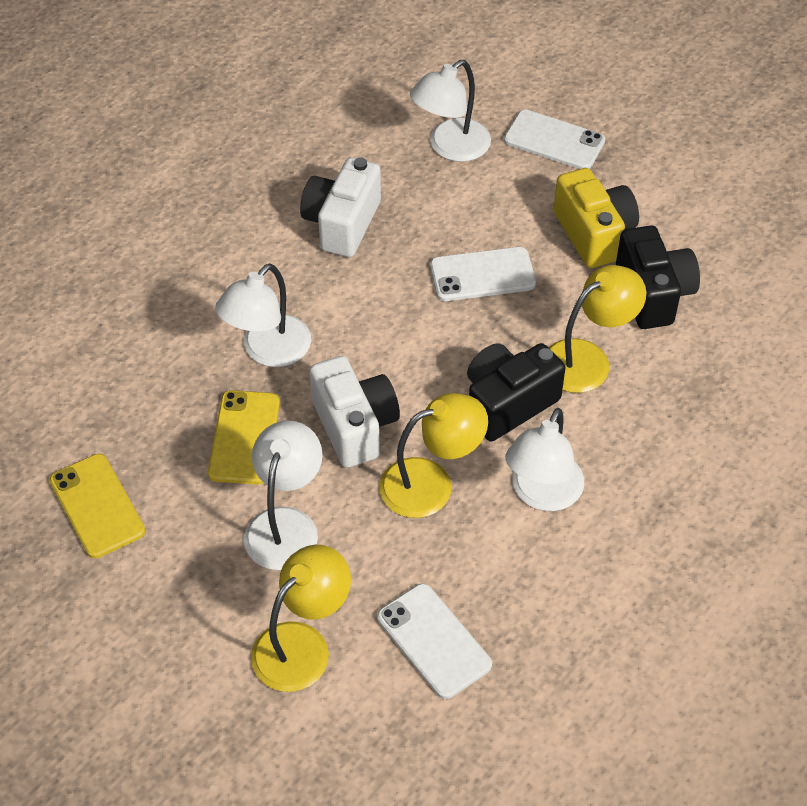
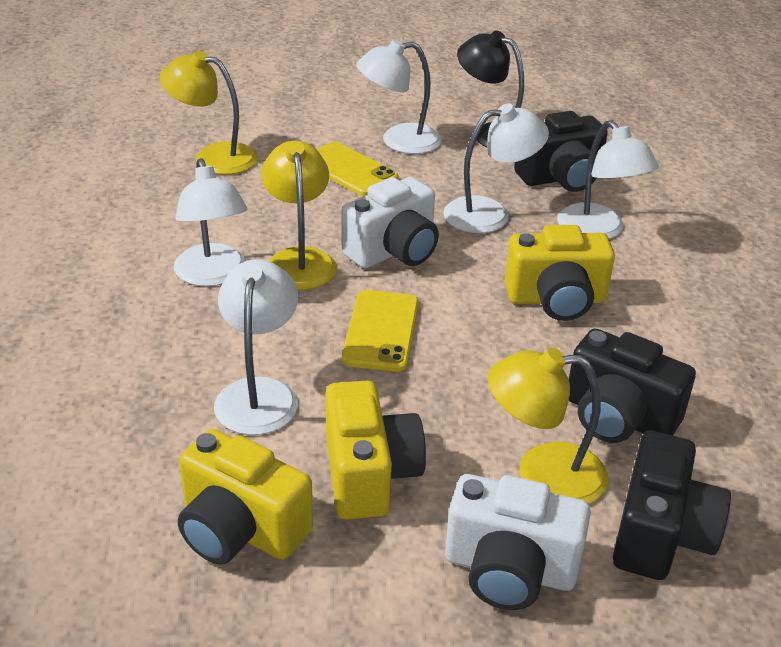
black camera: [467,343,565,441] [616,225,700,329] = 2 -> [514,111,608,192] [569,328,696,443] [613,430,731,580] = 3
black lamp: none = 0 -> [457,30,524,148] = 1
white lamp: [215,263,311,367] [244,421,322,570] [410,60,491,162] [505,408,584,511] = 4 -> [174,158,248,286] [214,259,298,435] [356,39,442,154] [444,103,549,233] [557,120,659,239] = 5
white phone: [377,584,492,699] [430,247,536,301] [504,110,605,169] = 3 -> none = 0
yellow camera: [554,168,639,268] = 1 -> [178,429,313,564] [325,381,426,520] [505,225,615,321] = 3

